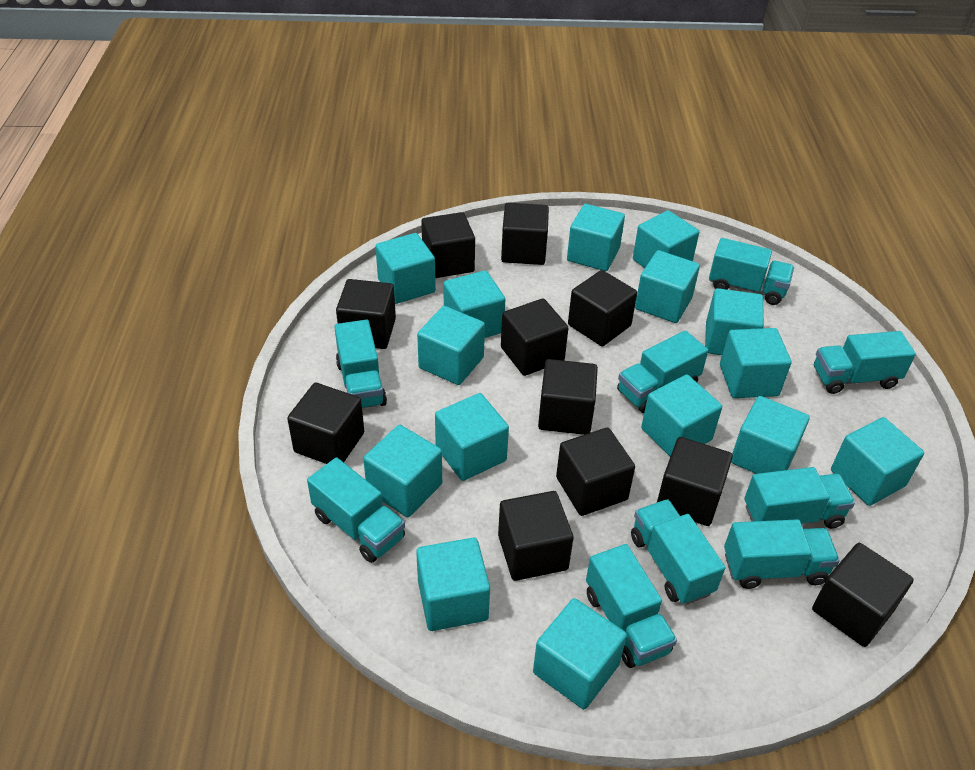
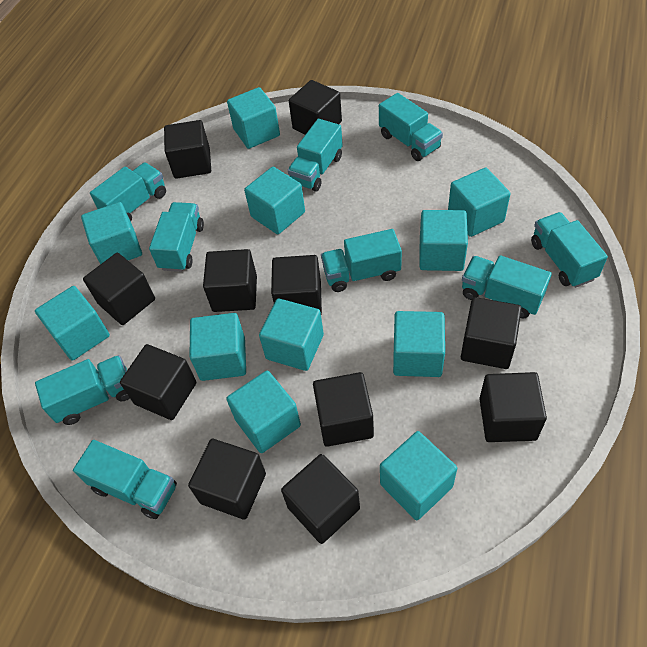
turquoise cube: [363,425,442,517] [375,233,436,304] [416,538,490,631] [417,306,485,385] [435,393,509,481] [443,270,505,338] [533,598,627,709] [567,204,625,271] [633,210,699,268] [635,250,700,323] [641,375,722,457] [705,288,764,355] [720,328,791,398] [731,396,810,474] [831,417,924,506] = 15 -> [35,286,110,361] [81,202,142,264] [189,313,246,381] [226,371,301,453] [227,87,280,149] [244,167,305,234] [259,298,324,371] [380,431,457,520] [393,311,445,377] [419,210,468,271] [448,167,510,237] = 11

